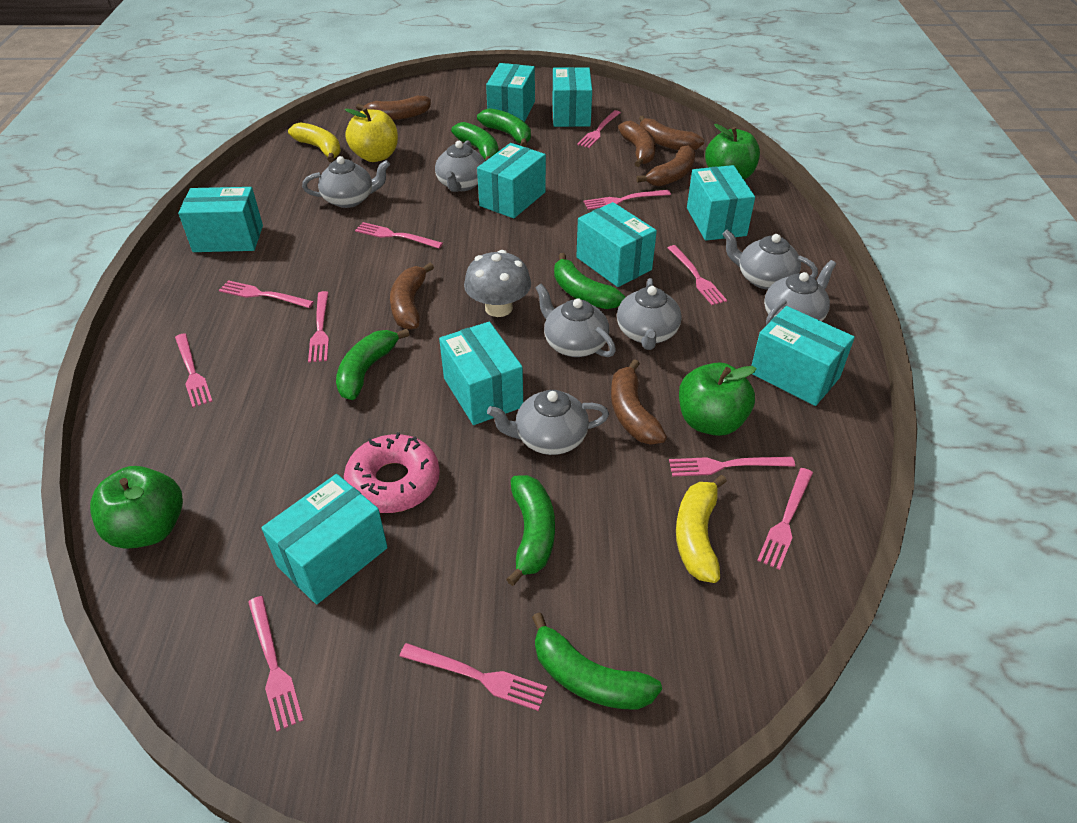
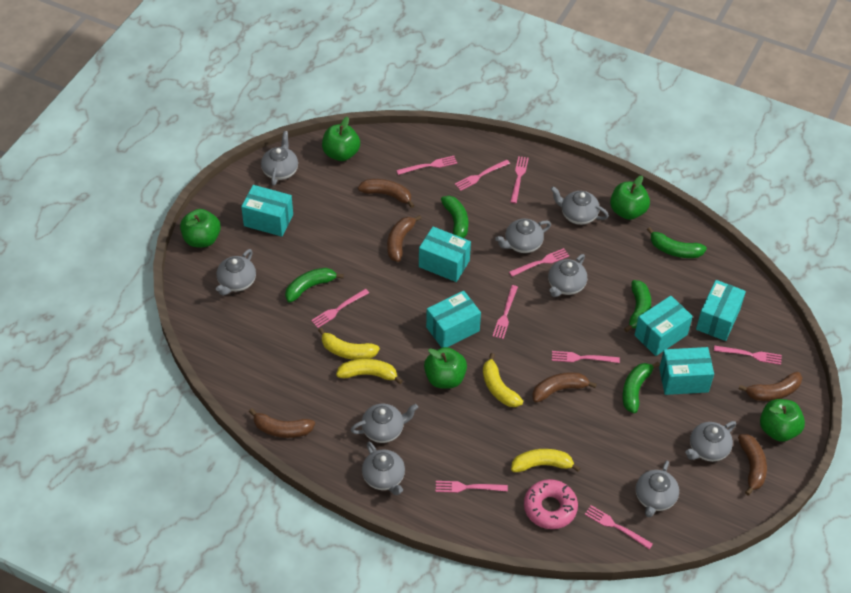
green apple: [90,466,183,549] [679,363,757,436] [705,124,760,180] = 3 -> [180,209,221,247] [322,117,360,161] [424,347,467,389] [610,176,650,220] [760,399,805,442] = 5
green banana: [336,329,410,400] [451,122,498,161] [477,108,531,147] [506,475,555,586] [532,612,662,710] [554,253,625,309] = 6 -> [285,268,344,303] [441,196,468,238] [622,362,660,413] [624,280,651,332] [647,227,707,258] = 5
grey mushroom: [464,250,531,317] = 1 -> none = 0
grey teapot: [302,156,390,208] [435,140,485,192] [487,390,609,455] [536,284,616,357] [617,278,682,350] [722,230,818,290] [764,260,836,326] = 7 -> [216,249,256,295] [261,131,298,186] [351,404,418,443] [362,442,405,495] [495,219,551,253] [548,254,587,297] [551,186,609,225] [636,460,679,517] [685,421,736,462] = 9
pink fork: [175,333,213,408] [219,280,314,308] [248,596,304,732] [308,291,329,363] [355,222,443,249] [400,643,547,711] [577,110,621,148] [584,190,671,210] [668,245,727,305] [669,457,795,477] [757,468,813,570] = 11 -> [311,289,369,328] [396,156,457,175] [436,481,508,493] [455,160,510,191] [493,285,518,339] [509,248,569,276] [510,156,529,203] [552,351,620,363] [585,505,653,549] [714,345,782,365] = 10
turquoise box: [178,187,263,252] [261,474,388,604] [439,322,523,425] [477,143,546,218] [486,63,535,122] [553,67,592,127] [576,202,657,287] [687,165,755,241] [751,306,855,406] = 9 -> [241,185,293,237] [419,226,471,282] [426,291,481,348] [635,296,693,356] [659,347,714,395] [696,280,746,341] = 6
yellow apple: [345,108,398,162] = 1 -> none = 0
yellow banana: [288,122,341,162] [676,475,727,583] = 2 -> [318,328,380,360] [336,359,403,384] [483,353,523,407] [511,449,581,472] = 4

